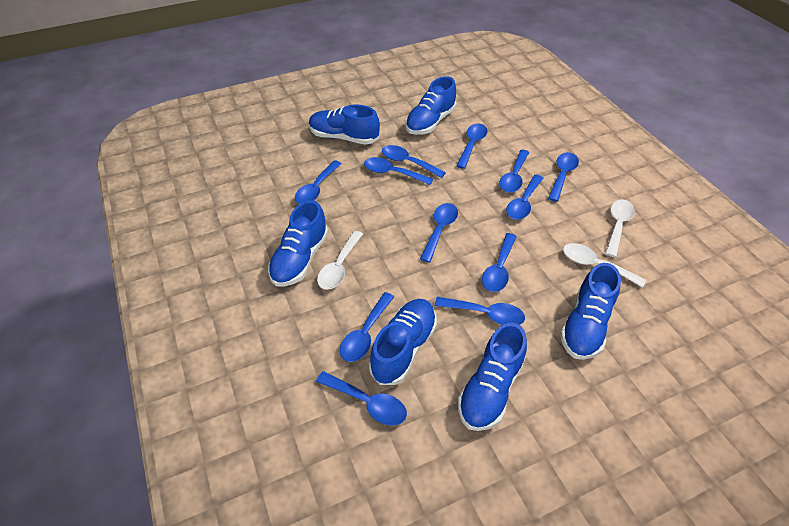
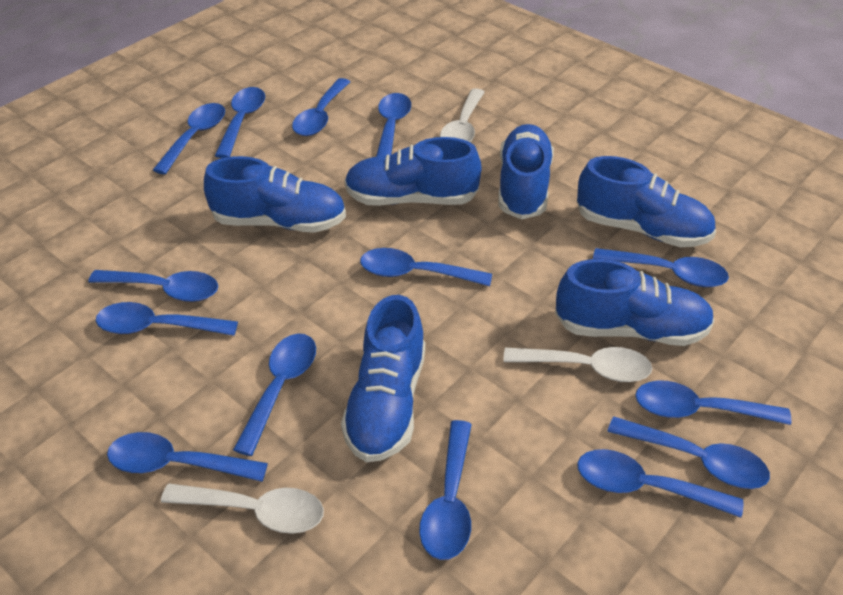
blue spoon: [295,160,342,204] [316,371,407,426] [340,292,394,362] [364,157,433,185] [382,145,446,178] [420,203,458,263] [435,297,525,325] [456,123,488,169] [482,233,517,292] [499,150,529,193] [506,175,543,220] [548,152,579,202] = 12 -> [88,270,218,302] [96,302,238,336] [107,432,268,482] [153,103,225,174] [215,87,265,158] [233,334,316,456] [292,78,350,136] [360,248,492,286] [376,93,411,157] [419,420,472,560] [577,449,744,518] [593,248,729,287] [607,416,770,489] [635,381,792,425] = 14

